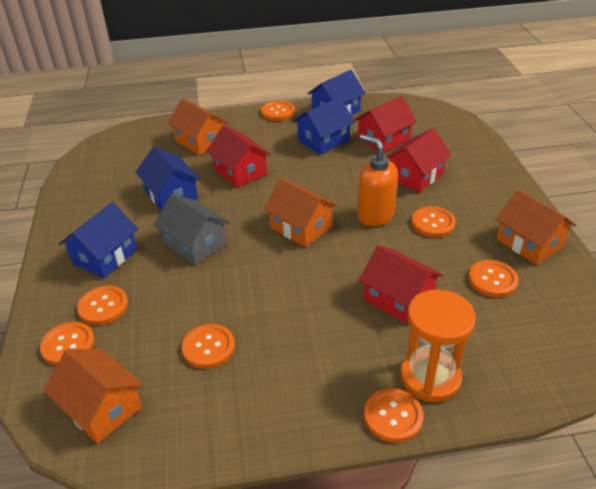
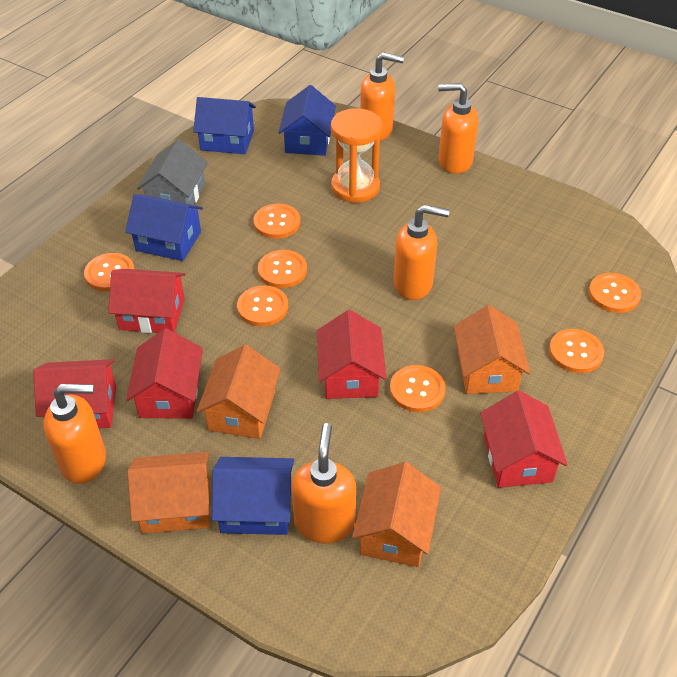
orange soap dispenser: [357,134,398,226] = 1 -> [44,384,106,484] [292,423,356,543] [360,52,404,140] [394,205,450,300] [438,83,478,174] = 5
red house: [206,125,271,188] [354,96,417,153] [359,245,443,324] [387,128,452,193] = 4 -> [33,359,116,428] [108,269,185,333] [126,328,203,419] [317,310,386,399] [480,390,568,488] = 5

